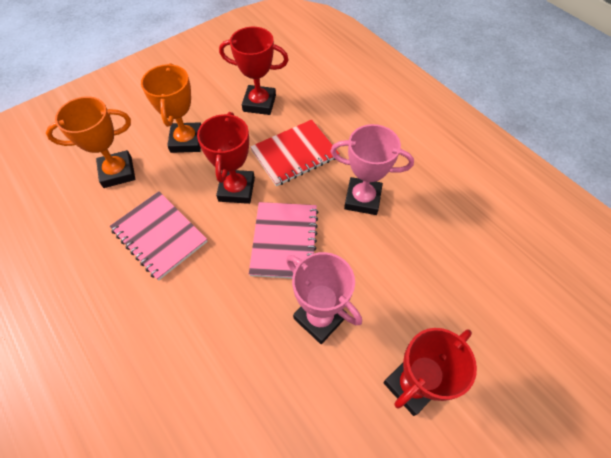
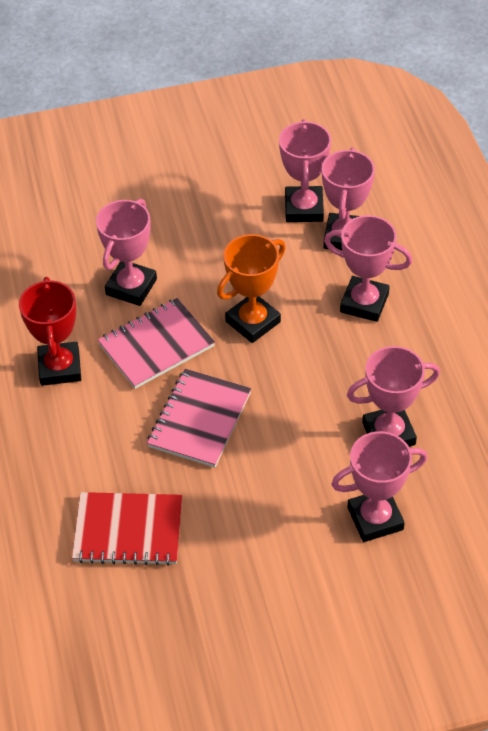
orange trophy: [46,97,135,188] [141,63,201,153] = 2 -> [217,234,286,343] = 1
pink trophy: [286,252,362,344] [330,124,414,215] = 2 -> [96,199,157,306] [279,119,331,222] [322,148,375,251] [324,215,412,322] [331,431,428,542] [347,346,440,447] = 6
red trophy: [197,112,255,204] [219,27,289,115] [383,328,477,416] = 3 -> [19,277,81,386] = 1

